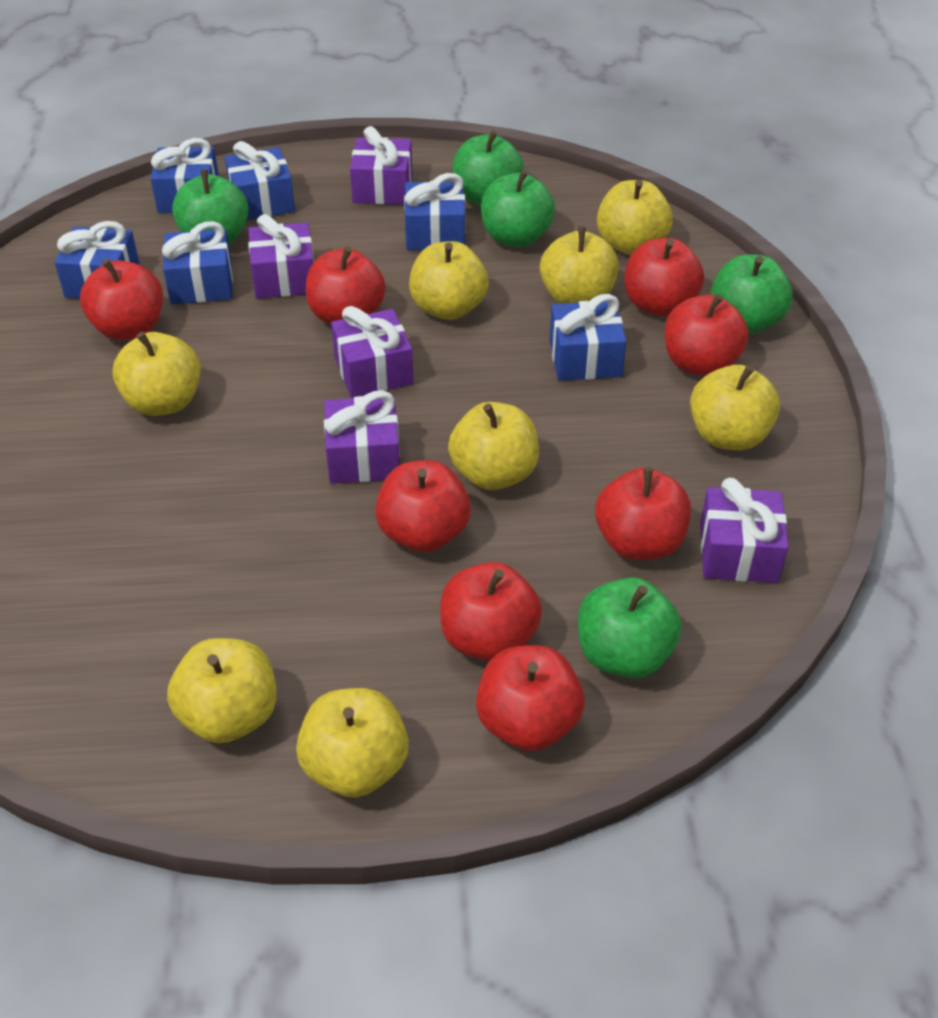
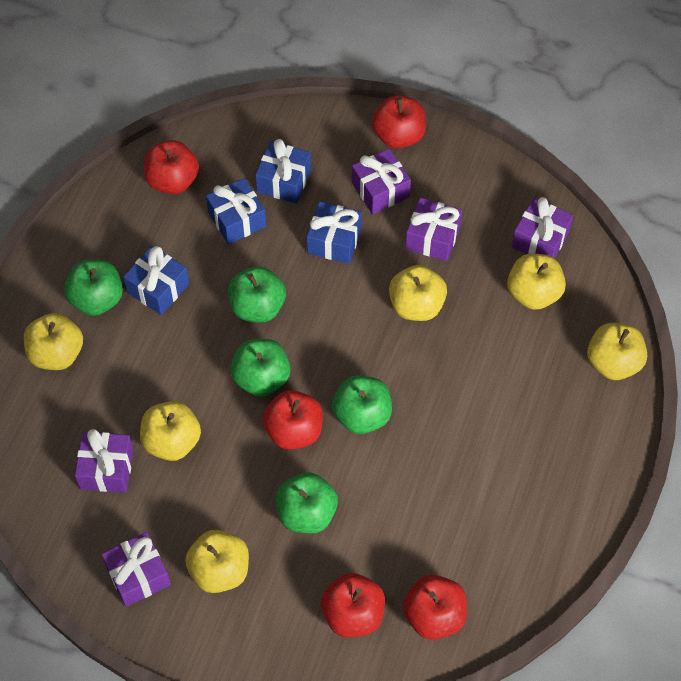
blue gift: [55,221,140,299] [150,138,219,213] [162,221,233,304] [225,141,295,220] [404,173,465,250] [549,294,627,381] = 6 -> [123,246,189,315] [206,178,266,244] [255,139,311,204] [307,201,362,264] = 4
red apple: [80,259,163,340] [306,246,386,324] [375,460,471,552] [440,562,542,661] [476,645,585,751] [595,467,691,560] [624,238,704,316] [664,294,748,376] = 8 -> [144,140,199,194] [262,390,323,450] [321,573,385,637] [372,95,426,149] [403,575,467,640] = 5
yellow apple: [113,332,201,416] [167,638,277,743] [296,688,409,798] [409,241,489,320] [448,402,539,490] [540,226,619,304] [597,180,673,255] [690,365,780,450] = 8 -> [24,313,83,370] [140,401,201,461] [185,530,249,593] [389,265,447,321] [507,254,566,310] [587,323,647,380] = 6

